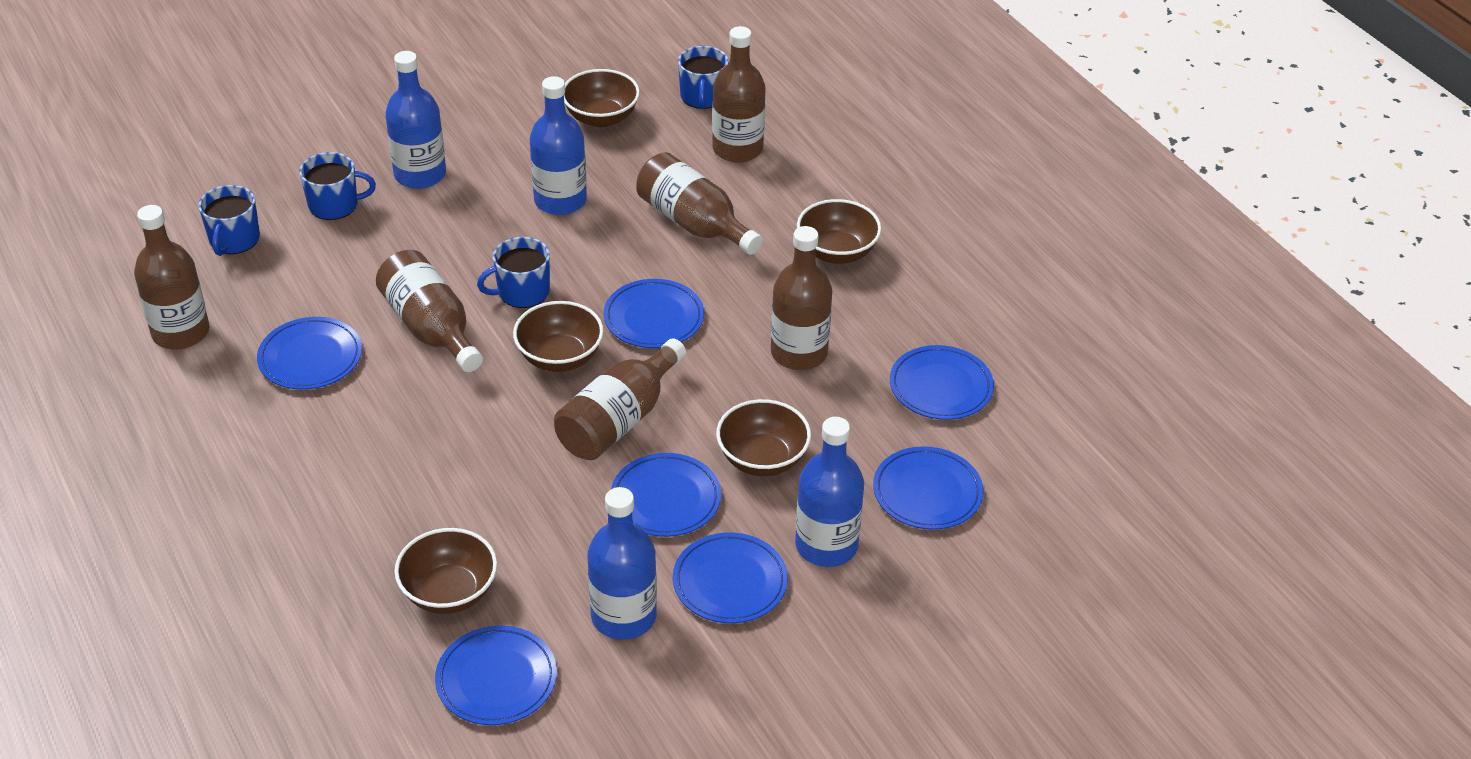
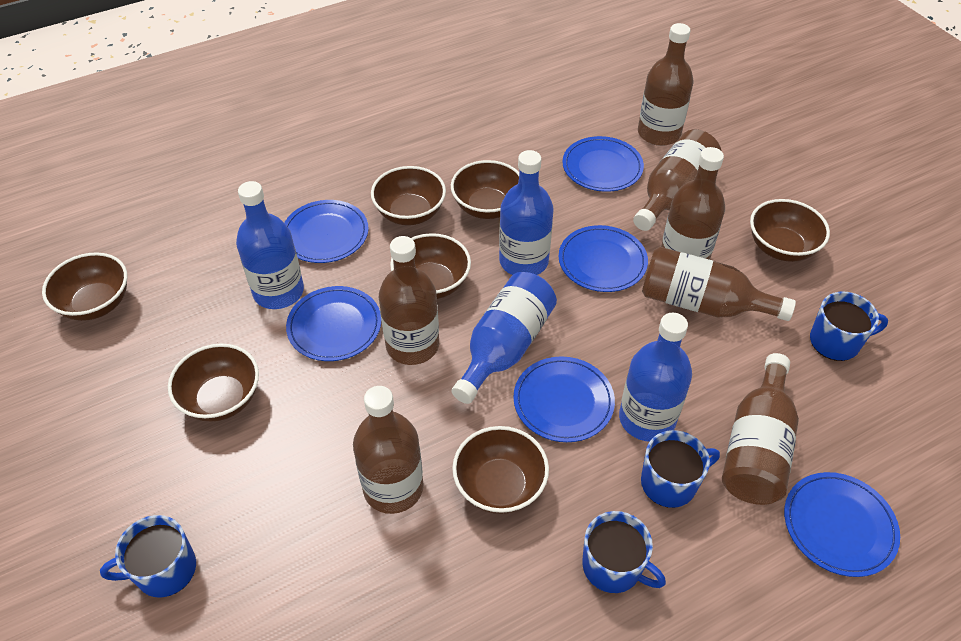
blue plate: [257,317,362,390] [435,625,557,725] [604,279,704,348] [611,453,721,537] [673,532,788,623] [873,446,983,530] [890,345,994,420] = 7 -> [284,200,369,263] [286,286,381,361] [513,356,615,442] [559,225,648,292] [562,136,644,192] [784,472,900,577] = 6
brown bottle: [134,205,210,349] [376,250,483,372] [554,338,686,460] [636,152,763,255] [712,26,766,163] [771,226,832,370] = 6 -> [353,386,424,514] [379,236,439,365] [633,129,721,231] [638,23,693,146] [642,247,796,321] [661,147,725,260] [722,353,799,505] = 7
brown bowl: [394,528,497,614] [513,301,604,372] [564,69,640,127] [716,399,811,476] [797,199,882,264] = 5 -> [42,252,127,321] [168,343,259,422] [371,166,446,225] [390,233,471,299] [451,160,519,219] [452,426,549,514] [750,199,830,262] = 7

